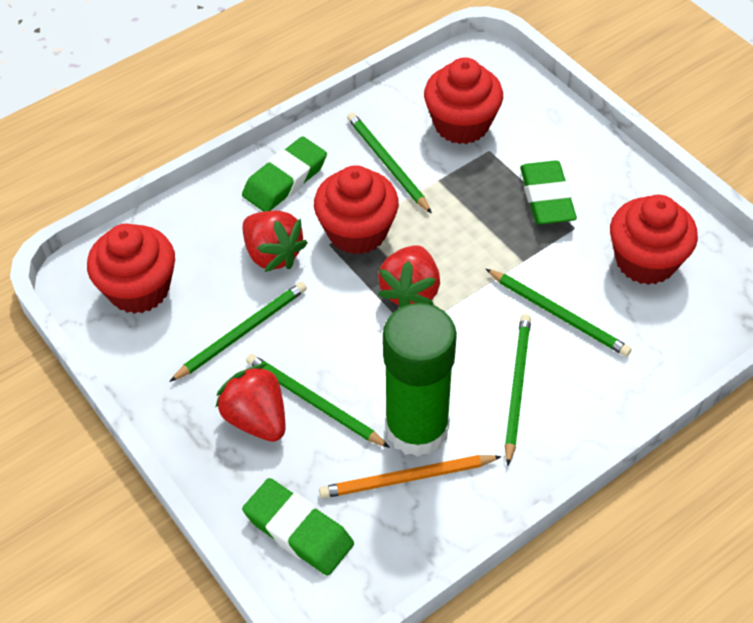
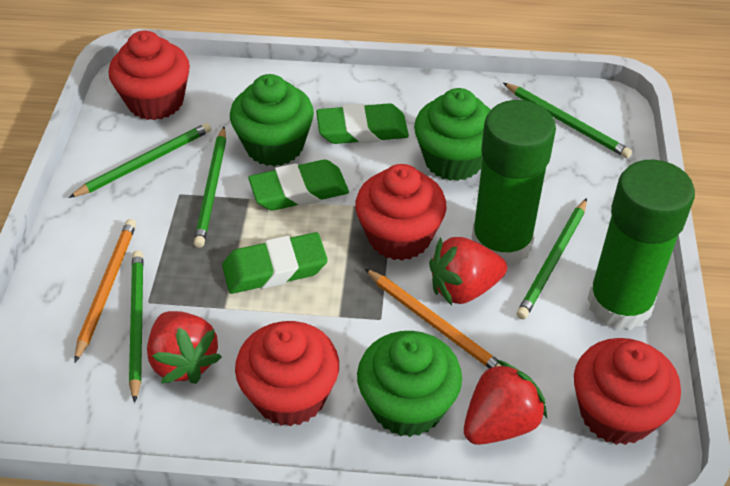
green cupcake: none = 0 -> [230,74,314,166] [357,331,462,437] [414,88,491,181] = 3
green glue stick: [383,303,457,457] = 1 -> [472,100,556,267] [588,160,695,330] = 2
orange pencil: [319,455,502,499] = 1 -> [74,219,136,363] [365,269,501,369] = 2

